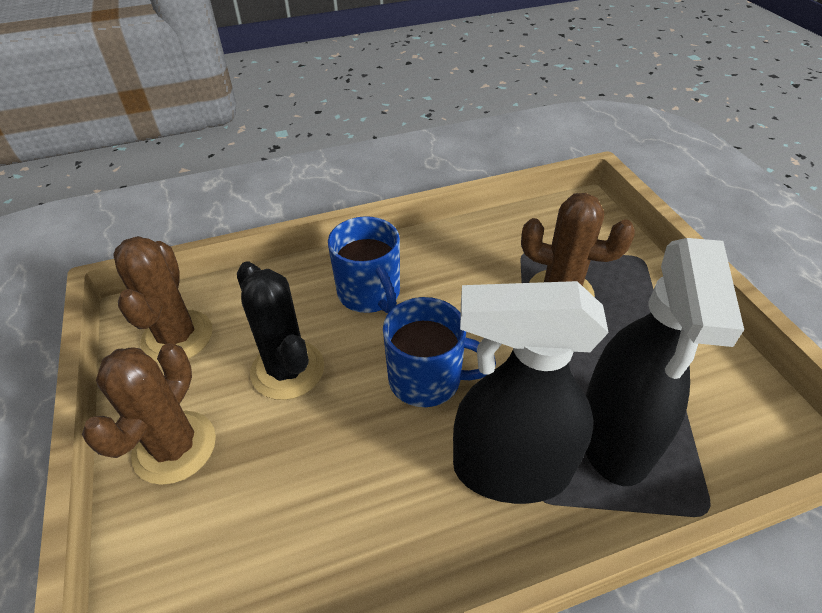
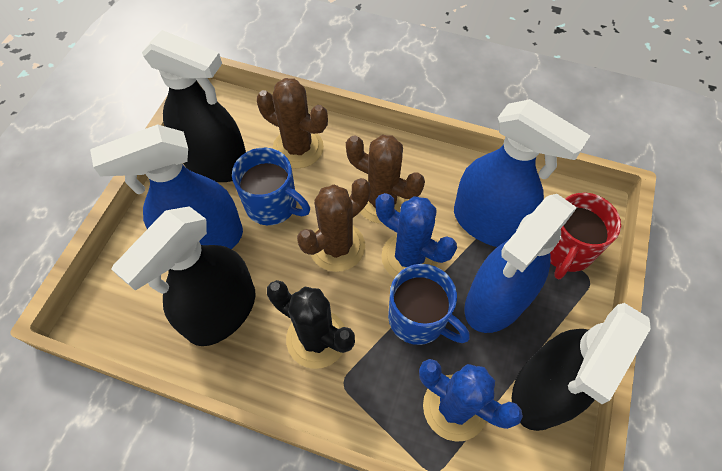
black spray bottle: [453,281,609,504] [586,238,744,486] = 2 -> [111,206,256,346] [142,30,246,182] [512,303,651,431] = 3
blue cactus: none = 0 -> [376,193,457,278] [419,359,523,442] = 2
blue spray bottle: none = 0 -> [90,125,243,249] [454,99,590,247] [464,194,577,333] = 3
red mug: none = 0 -> [550,193,621,279] = 1

